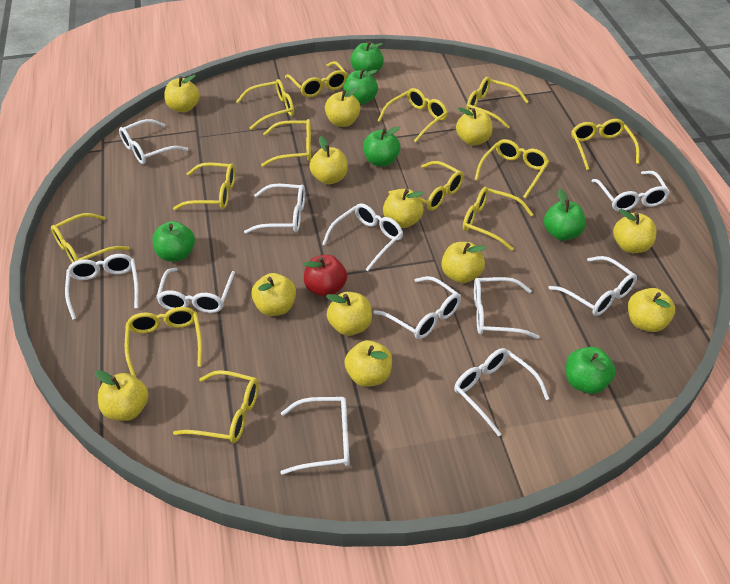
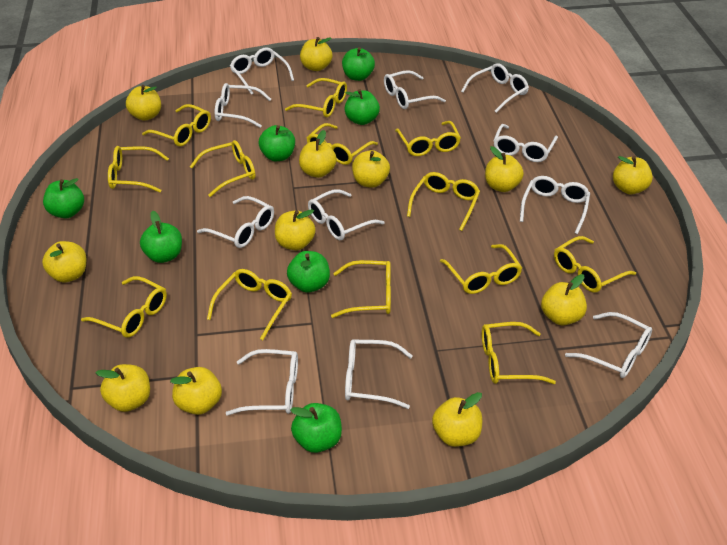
green apple: [153,221,195,262] [343,69,378,105] [350,41,384,75] [363,126,400,167] [544,189,586,241] [566,347,615,394] = 6 -> [43,178,84,218] [140,211,182,263] [259,125,295,161] [287,251,330,293] [290,403,342,453] [342,47,375,81] [344,89,380,125] = 7
red apple: [304,255,347,297] = 1 -> none = 0

